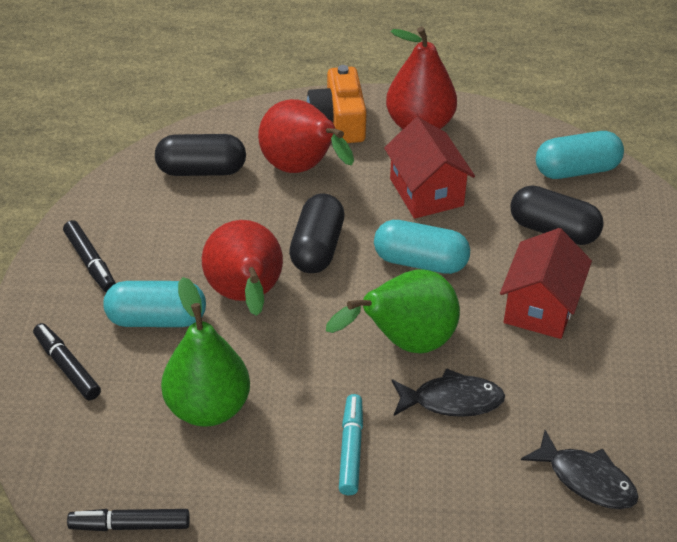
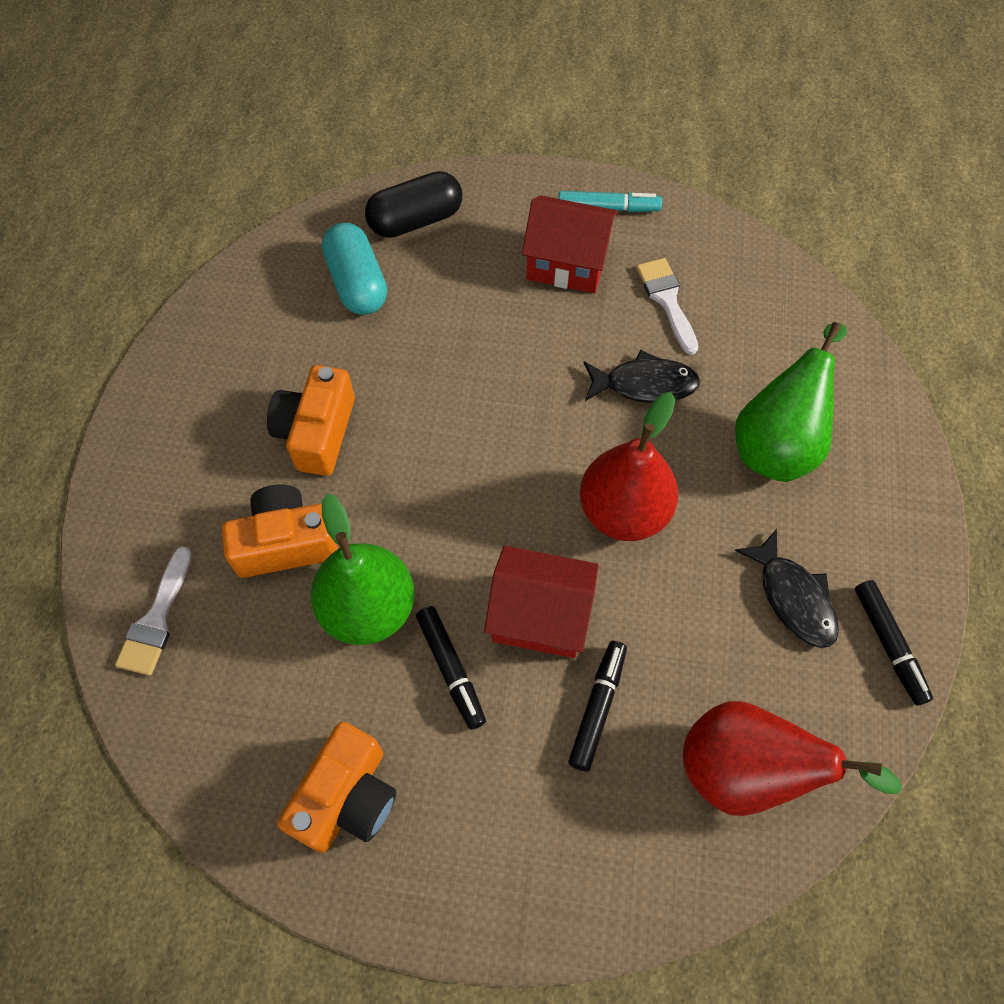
black capsule: [155,134,246,176] [289,193,345,273] [510,185,604,245] = 3 -> [365,171,462,238] = 1
orange camera: [307,65,367,143] = 1 -> [222,485,338,578] [267,365,355,476] [278,722,397,853] = 3
red pear: [202,220,283,316] [258,99,354,173] [386,26,457,129] = 3 -> [580,392,678,541] [683,701,903,816] = 2
turquoise capsule: [103,281,206,327] [374,220,470,274] [536,131,624,179] = 3 -> [322,223,387,315] = 1
white brush: none = 0 -> [115,546,192,676] [636,258,698,355] = 2

